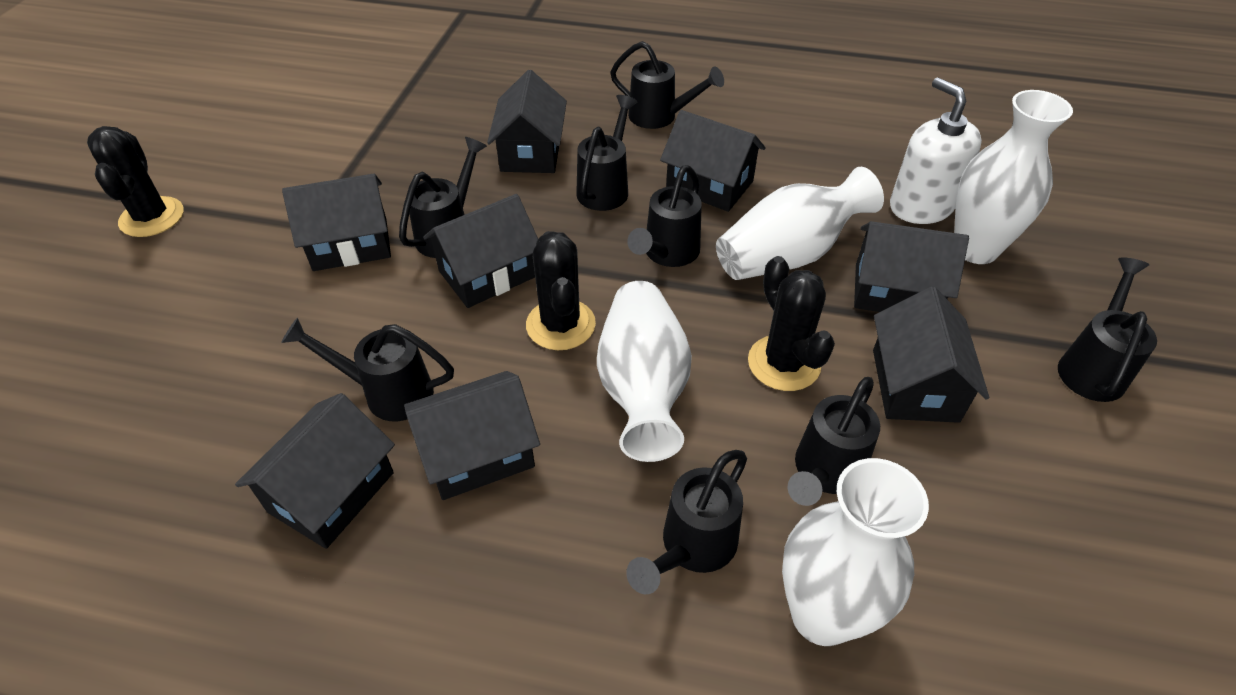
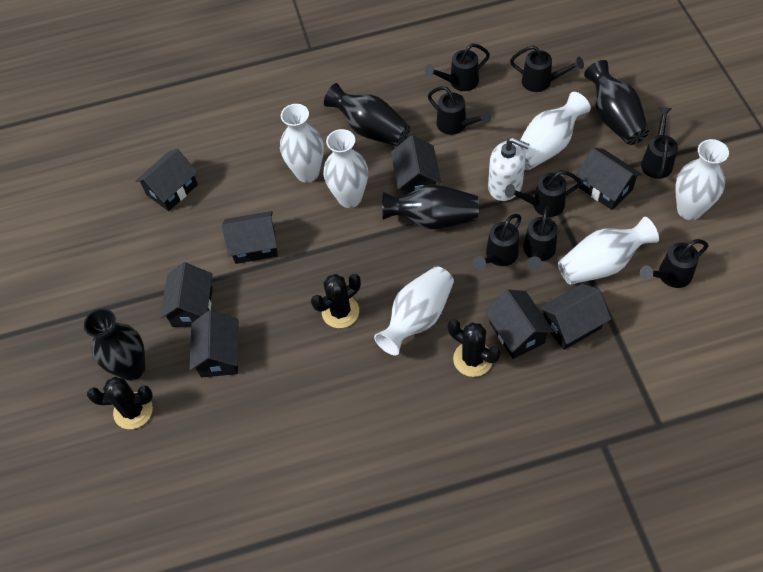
black vase: none = 0 -> [84,308,145,381] [324,83,410,146] [382,184,479,230] [584,60,649,145] = 4
white vase: [597,281,692,462] [716,167,884,280] [782,458,929,646] [954,90,1073,264] = 4 -> [280,104,324,183] [323,129,368,208] [374,266,454,356] [520,92,591,170] [558,216,659,285] [675,139,729,220] = 6

